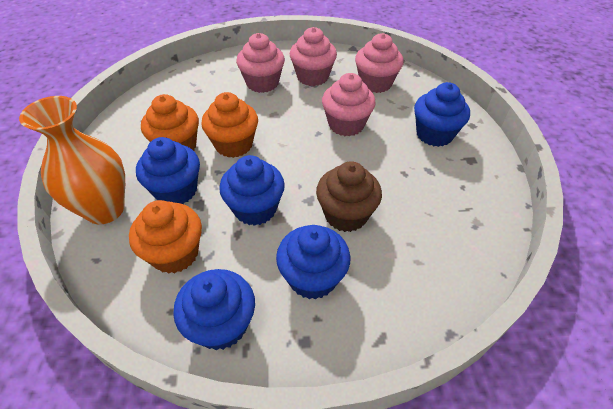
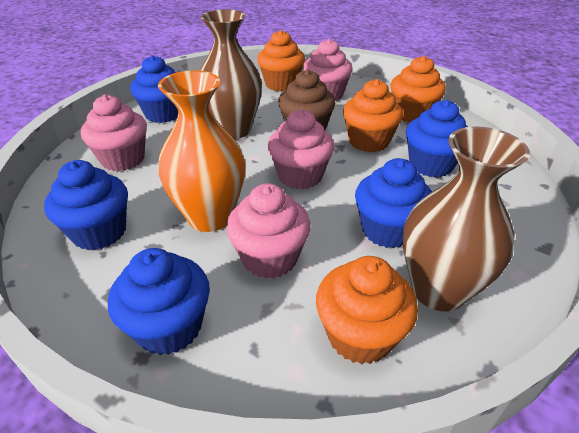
brown vase: none = 0 -> [200,9,262,139] [403,127,530,312] = 2
orange cupcake: [129,200,202,274] [141,94,199,151] [201,92,258,158] = 3 -> [257,30,305,91] [316,256,418,364] [343,79,403,152] [390,56,446,123] = 4

